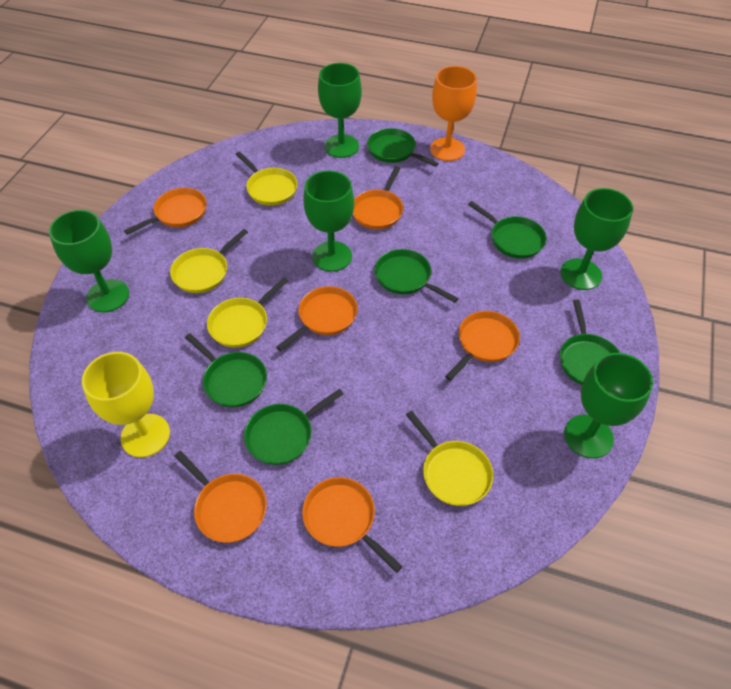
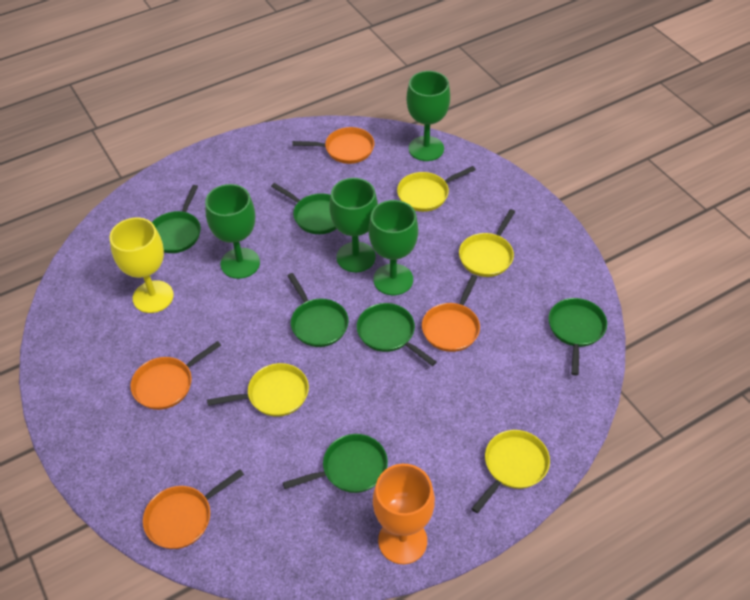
green goblet: [49,210,129,312] [303,170,354,272] [318,63,362,158] [560,188,633,290] [564,353,653,458] = 5 -> [205,184,260,279] [329,178,378,272] [369,200,418,295] [407,71,450,161] = 4
orange pan: [124,188,207,235] [174,451,267,543] [276,286,358,351] [302,477,403,573] [353,166,403,229] [445,311,520,381] = 6 -> [130,341,221,410] [143,469,244,549] [293,127,374,164] [422,275,480,352] = 4

